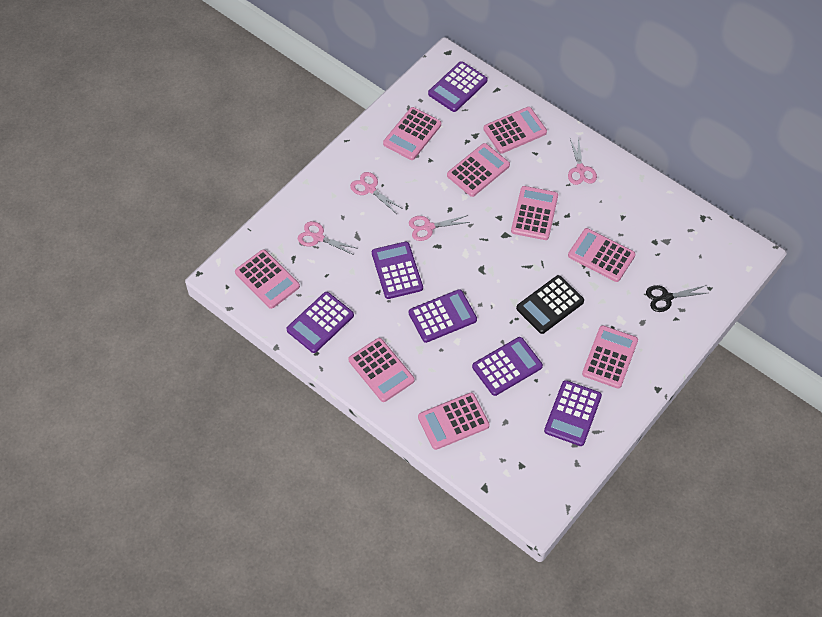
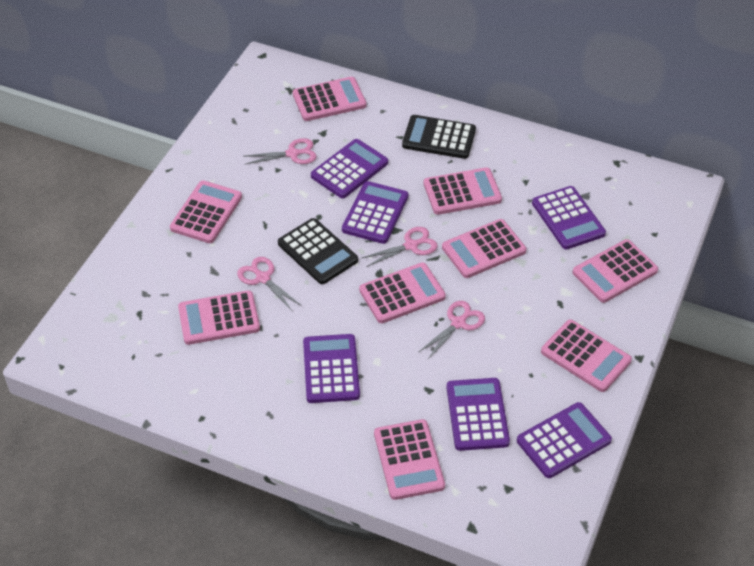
black calculator: [516,275,584,334] = 1 -> [278,218,358,284] [402,115,476,159] = 2
black scissors: [646,285,707,312] = 1 -> none = 0

